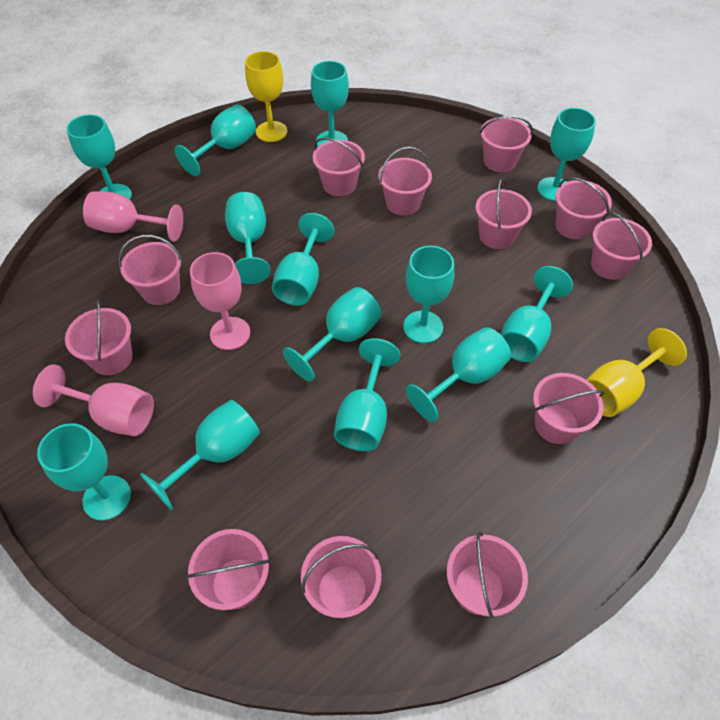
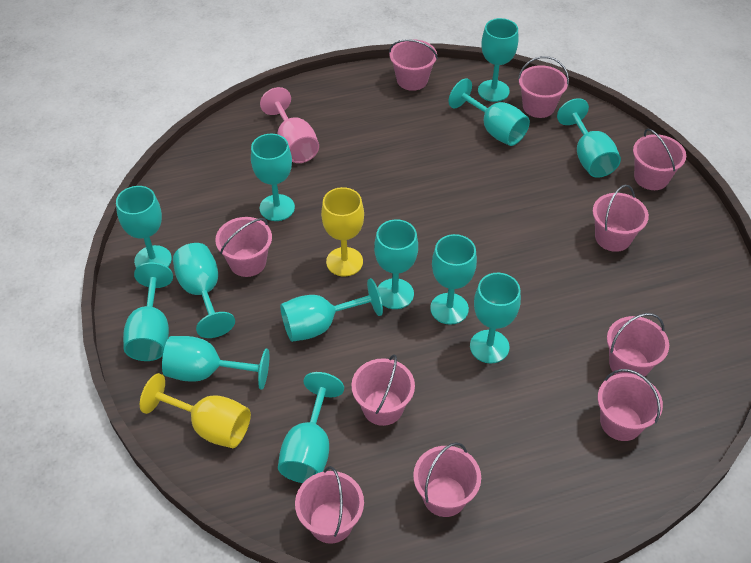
pink bucket: [65,300,133,375] [118,235,182,305] [186,529,270,610] [301,536,381,618] [313,138,365,196] [378,147,432,216] [447,532,528,618] [475,179,532,249] [479,116,533,172] [533,373,605,444] [555,177,612,239] [591,212,652,280] = 12 -> [215,217,272,277] [295,466,364,544] [351,354,415,426] [389,39,438,91] [413,442,481,517] [518,56,569,118] [593,185,649,252] [598,369,663,441] [607,313,669,377] [633,128,686,190] = 10
pink goblet: [33,364,154,436] [83,191,183,242] [190,252,250,350] = 3 -> [260,87,319,163] = 1

